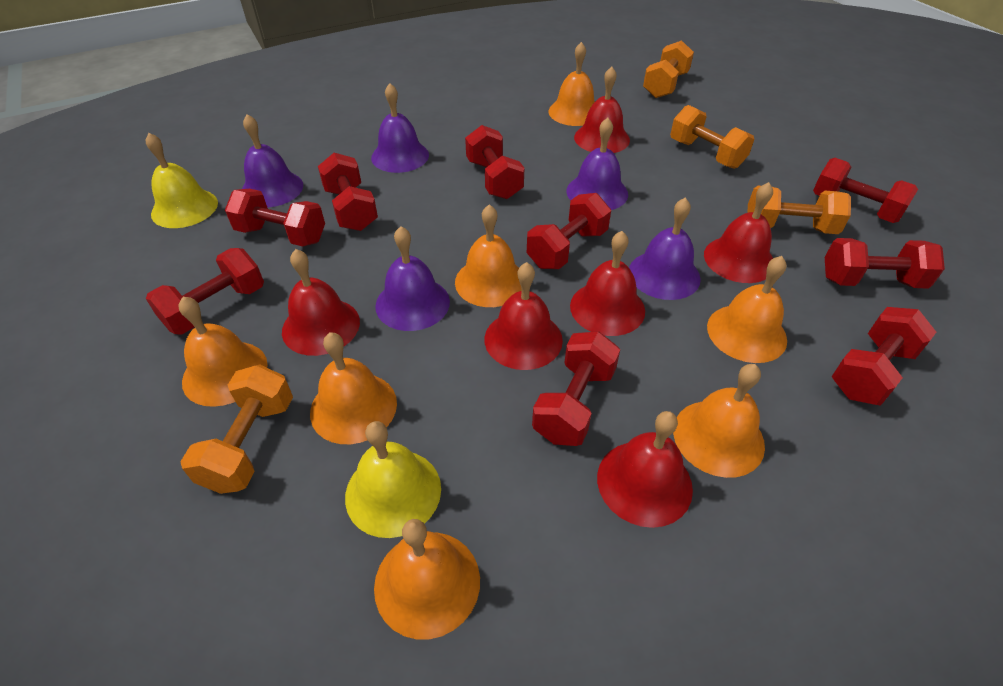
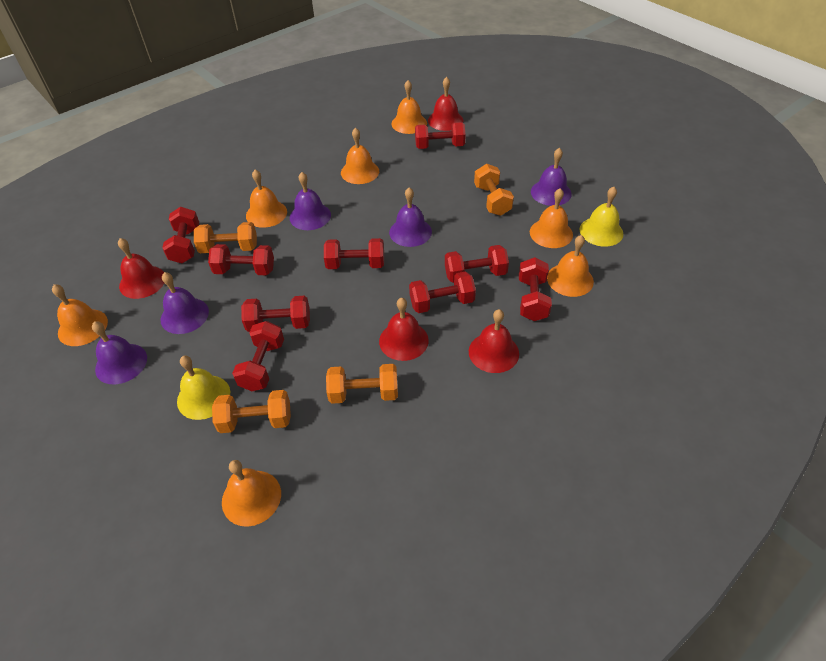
red bell: [282,249,360,356] [485,262,563,370] [570,231,645,336] [574,67,630,153] [597,411,693,528] [704,182,773,283] = 6 -> [118,238,164,299] [379,298,429,361] [428,77,463,131] [469,309,519,373] = 4

